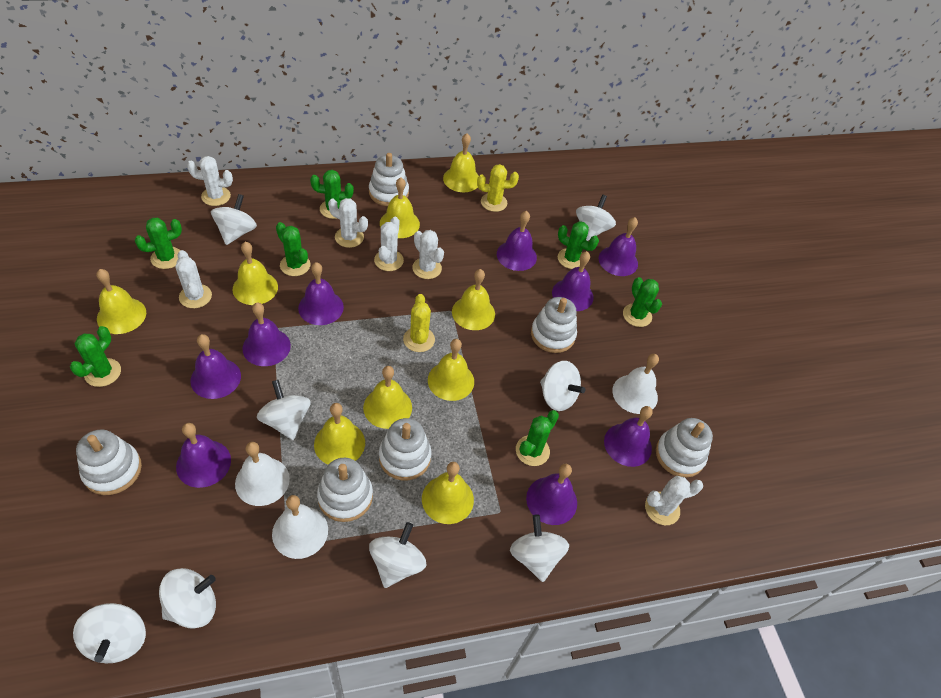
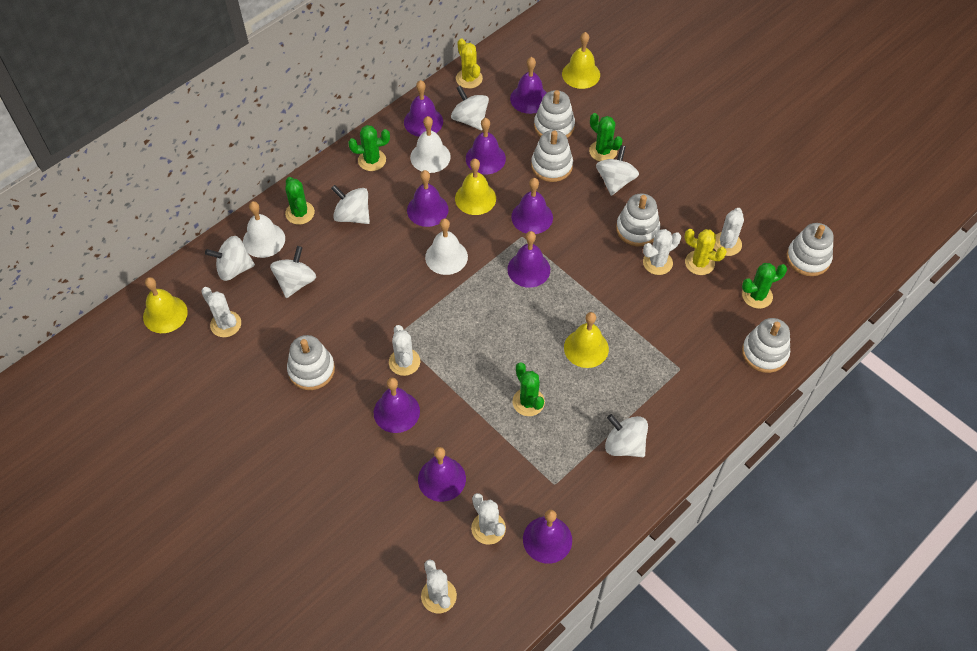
green cactus: [70,326,121,387] [135,218,182,269] [276,222,310,276] [310,170,354,219] [516,410,559,466] [558,221,599,269] [623,277,662,327] = 7 -> [285,177,315,225] [348,125,390,171] [512,362,545,416] [589,113,623,161] [742,263,787,309] = 5
white spinning top: [73,603,146,663] [159,568,216,629] [211,194,257,245] [257,380,311,440] [369,522,426,588] [510,514,569,582] [540,361,585,411] [576,195,616,241] = 8 -> [205,236,255,281] [270,246,316,298] [331,185,370,224] [451,85,489,130] [596,145,639,196] [605,414,648,457] = 6
yellow bell: [96,269,146,334] [232,242,278,305] [314,403,365,465] [363,366,412,429] [380,178,420,238] [422,462,474,524] [428,339,474,401] [443,133,479,192] [452,269,495,330] = 9 -> [143,277,188,333] [455,159,496,215] [562,32,600,89] [564,312,609,368] = 4

